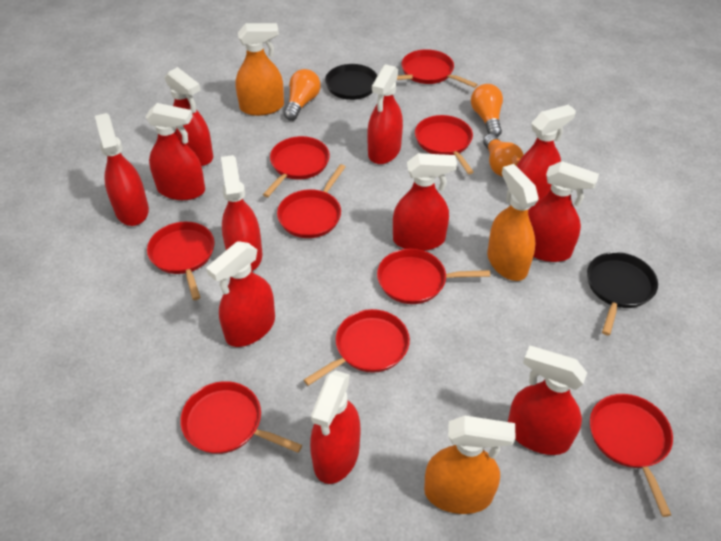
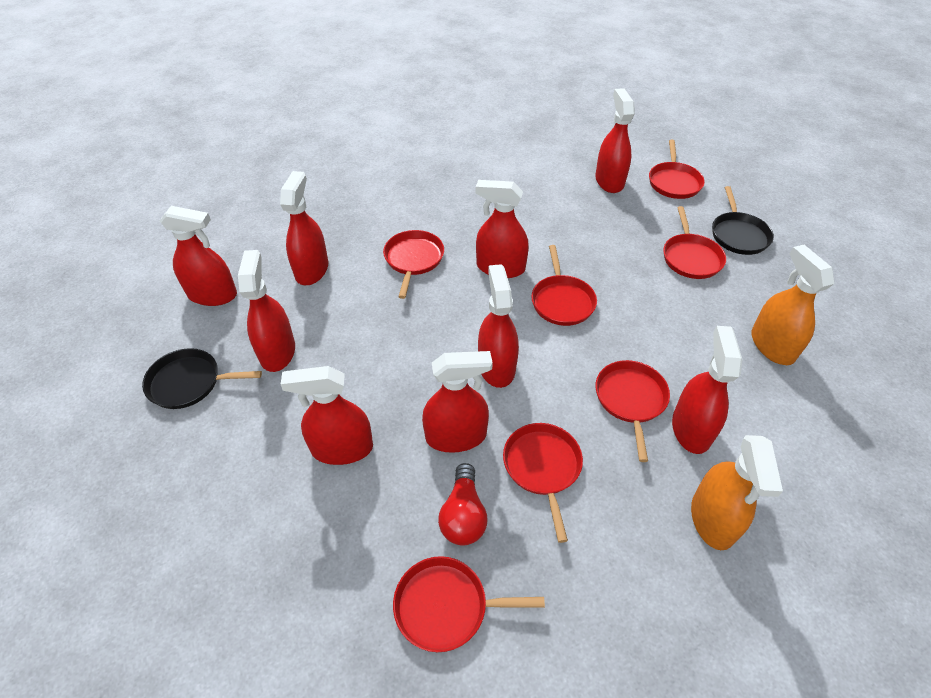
orange light bulb: [284,69,321,121] [471,84,503,137] [483,134,524,177] = 3 -> none = 0
orange spray bottle: [236,23,284,116] [424,416,516,514] [487,164,539,281] = 3 -> [691,435,783,550] [752,245,834,365] = 2
red light bulb: none = 0 -> [438,463,488,545] = 1
red pan: [147,221,214,300] [180,381,302,454] [263,136,330,197] [277,164,345,238] [304,309,410,386] [377,249,490,304] [402,49,478,88] [415,115,474,174] [590,394,673,517] = 9 -> [383,230,444,299] [393,556,545,652] [503,423,583,543] [531,245,597,326] [596,360,670,462] [649,140,705,199] [663,206,726,279] = 7
red spray bottle: [95,113,149,226] [146,103,205,200] [165,67,213,166] [206,241,275,347] [221,155,262,271] [310,370,360,484] [367,64,403,164] [393,153,457,251] [508,346,587,455] [516,104,576,201] [528,161,599,262] = 11 -> [160,206,237,306] [238,250,295,372] [280,171,328,285] [281,366,373,465] [422,351,493,453] [476,180,529,278] [478,264,519,388] [595,88,635,193] [672,326,743,454] = 9

